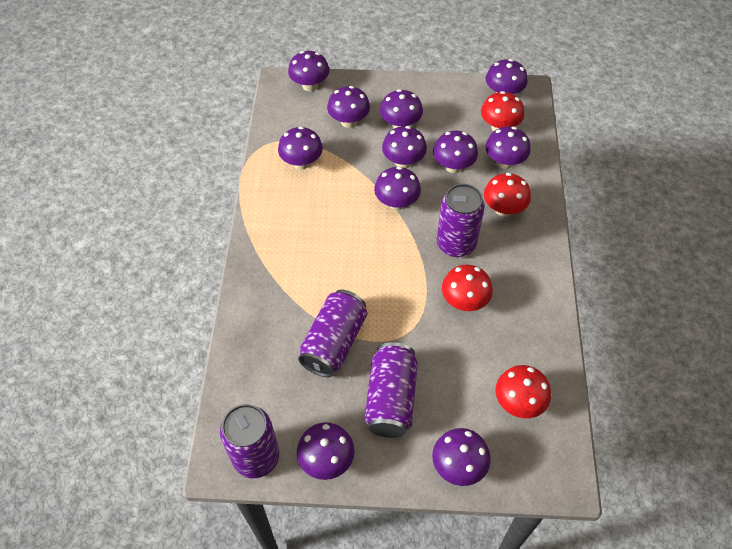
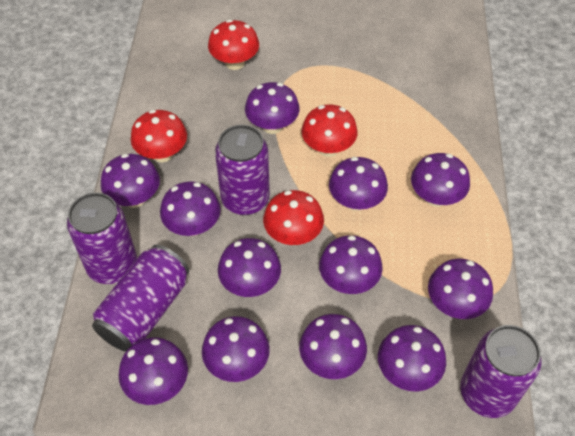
purple mushroom: [278,126,323,170] [288,51,330,91] [297,422,355,480] [327,86,370,128] [374,166,421,210] [380,89,423,128] [382,126,427,168] [432,428,491,486] [433,131,478,173] [486,59,528,94] [486,127,531,169] = 11 -> [101,154,160,208] [119,337,188,405] [160,181,221,236] [202,316,270,382] [218,238,281,297] [245,82,300,134] [299,314,367,379] [319,235,383,294] [329,157,388,211] [378,325,446,391] [411,153,470,207] [428,258,493,319] = 12

